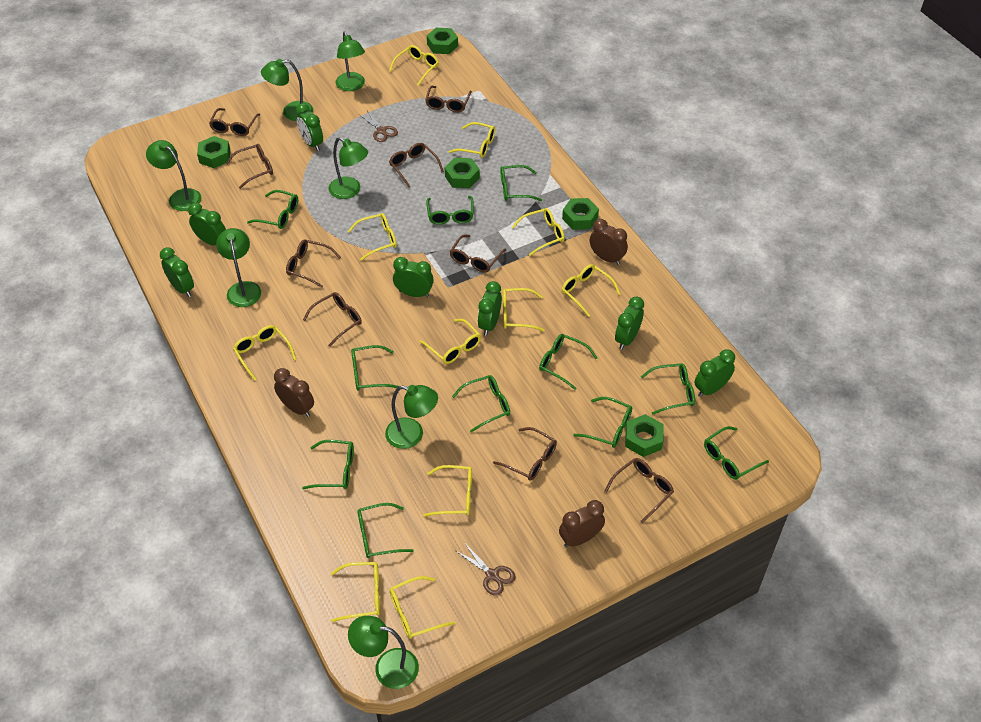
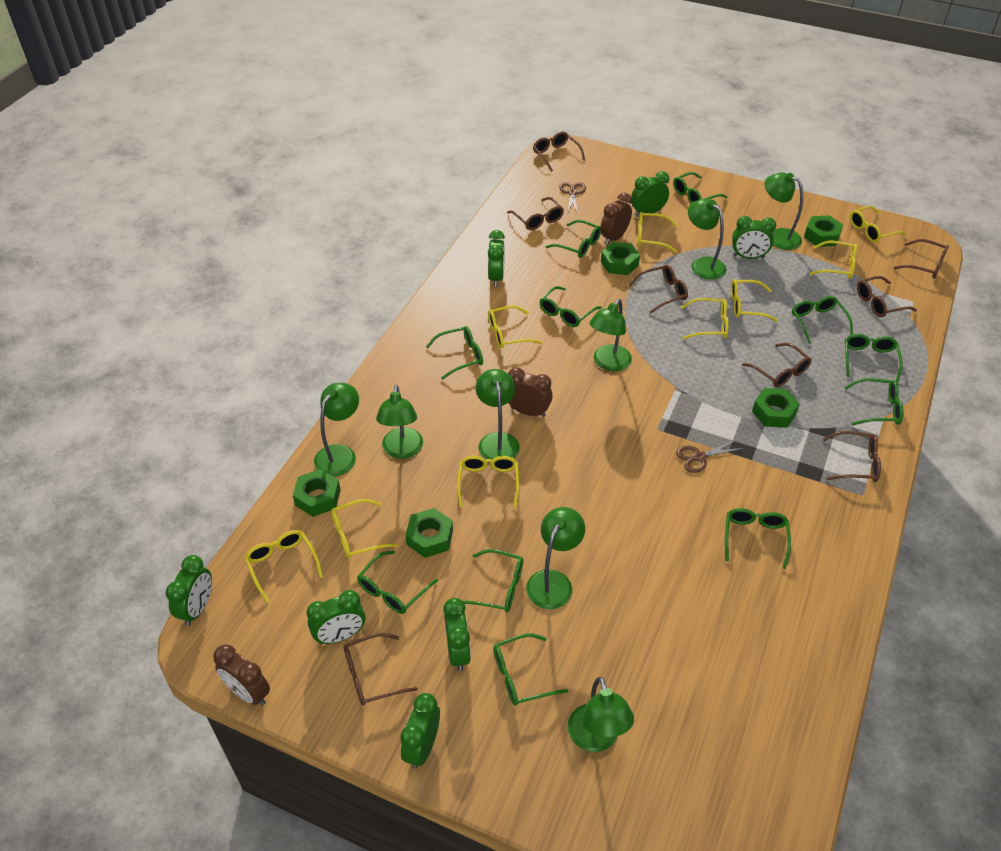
brown glasses: [209,108,260,136] [226,144,273,189] [286,239,341,288] [303,292,362,347] [389,143,444,188] [425,86,472,113] [449,235,506,273] [493,427,557,481] [605,458,674,523] = 9 -> [344,633,418,706] [507,197,564,230] [533,131,585,172] [629,265,688,313] [742,343,812,387] [823,431,881,482] [857,276,917,317] [893,239,949,278] = 8
green lamp: [146,140,202,211] [216,228,261,307] [261,59,313,121] [329,137,368,199] [336,31,365,91] [348,616,419,689] [385,385,438,449] = 7 -> [314,383,359,477] [376,385,423,459] [476,369,520,459] [526,507,585,609] [568,677,634,752] [590,299,632,371] [688,198,726,280] [765,172,803,250] = 8
yellow glasses: [233,325,296,381] [331,562,380,622] [348,213,397,261] [389,45,439,86] [390,576,455,639] [420,319,481,364] [423,465,472,517] [449,122,495,158] [503,288,545,332] [512,208,565,256] [562,264,620,317] = 11 -> [245,530,323,602] [331,499,398,559] [457,455,519,508] [488,305,543,349] [638,212,677,253] [681,298,729,339] [731,279,778,322] [809,240,857,279] [850,206,907,243] = 9

